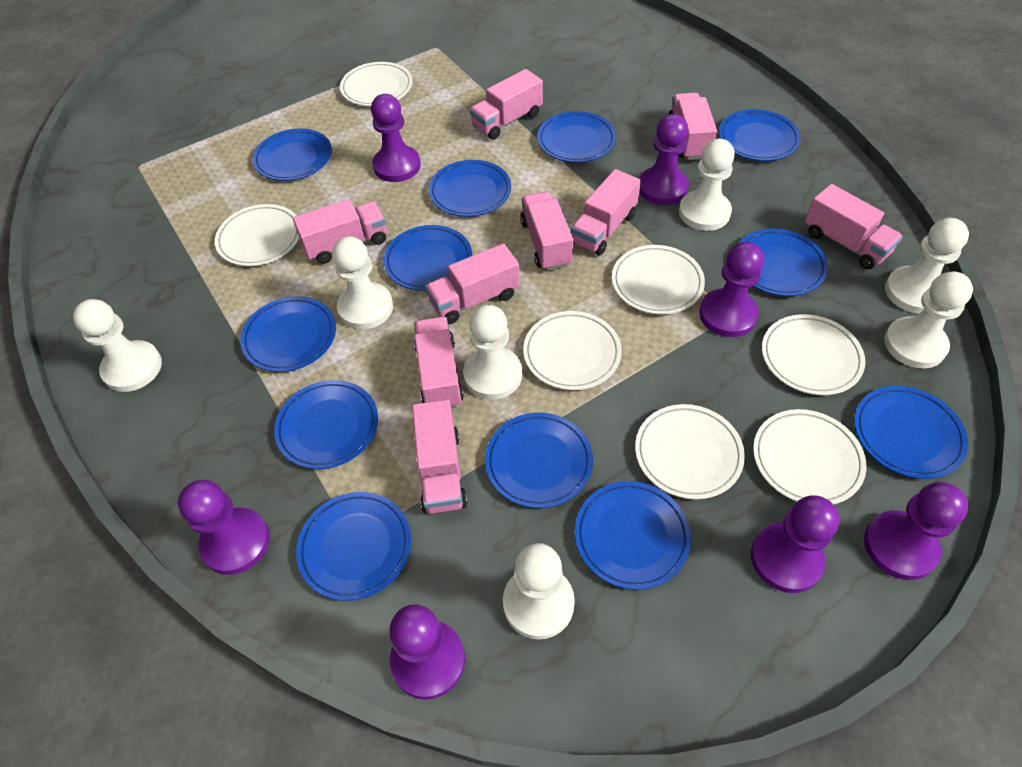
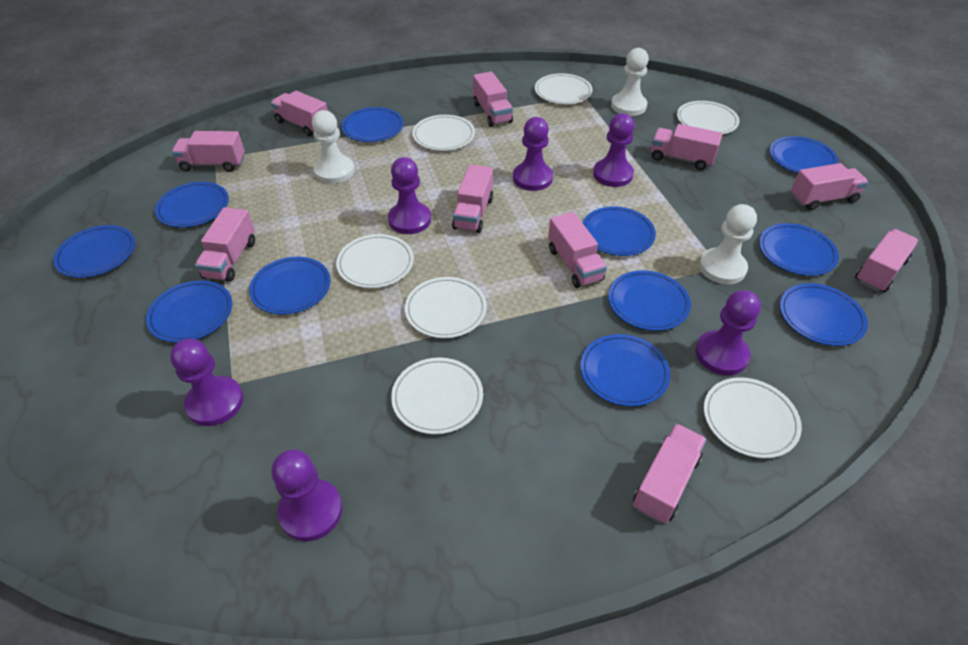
blue plate: [240,296,336,372] [253,128,332,181] [274,380,378,469] [296,492,411,601] [383,225,472,291] [429,160,511,217] [485,413,593,508] [537,111,616,163] [575,481,691,590] [719,109,801,161] [738,228,828,296] [854,386,968,479] = 12 -> [53,225,135,278] [146,280,232,343] [155,182,229,228] [249,257,331,315] [342,107,404,142] [580,334,671,406] [582,206,656,256] [608,270,691,331] [759,223,839,276] [770,136,838,173] [780,283,868,346] = 11
pink truck: [293,199,387,264] [412,400,467,514] [414,317,464,408] [425,243,520,324] [470,69,543,140] [520,191,573,271] [571,169,641,256] [668,92,717,160] [805,184,903,269] = 9 -> [172,131,245,172] [195,207,255,282] [271,91,328,136] [452,165,493,233] [473,71,513,127] [548,212,607,288] [633,423,707,524] [651,124,722,170] [791,163,868,210] [855,229,918,292] = 10
purple pawn: [178,480,270,575] [371,94,421,182] [389,604,465,700] [639,114,689,205] [699,242,764,337] [751,495,840,593] [864,482,968,580] = 7 -> [170,339,243,426] [271,449,342,541] [388,157,431,234] [513,117,553,191] [593,113,635,187] [695,290,761,375] = 6
white pawn: [73,299,162,392] [332,236,393,329] [463,305,522,400] [503,543,575,640] [679,139,735,231] [884,272,973,368] [885,218,969,313] = 7 -> [312,110,354,184] [611,48,649,116] [699,204,757,284] = 3

